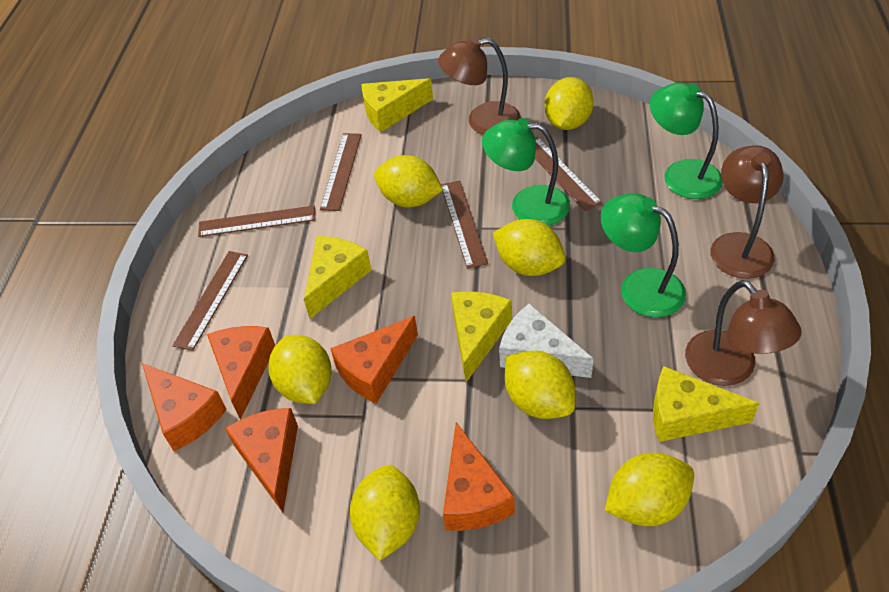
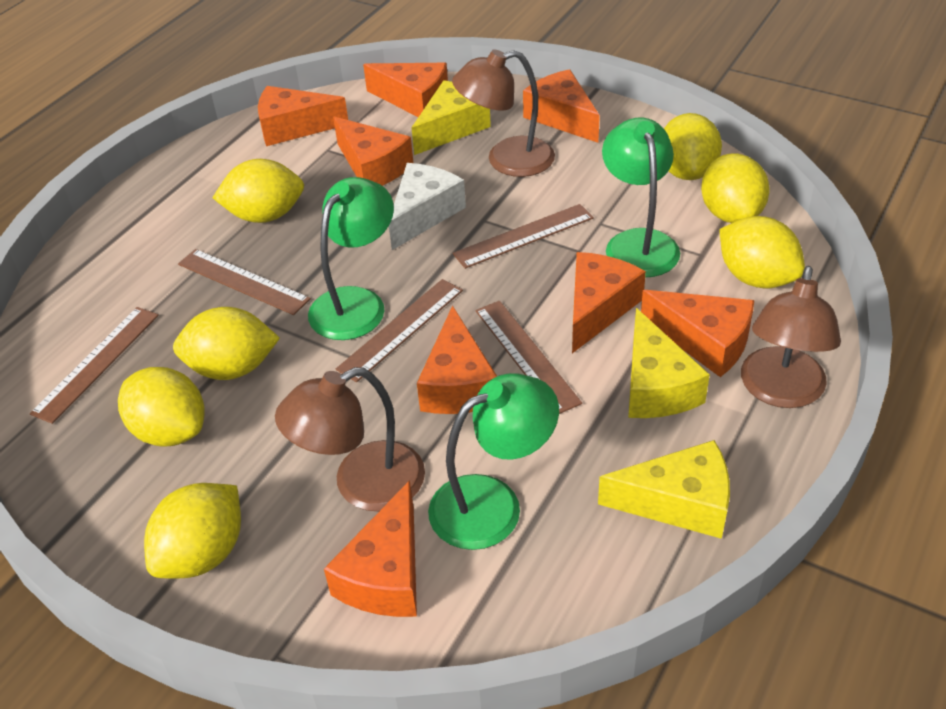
orange cheese: [142,363,227,451] [207,326,275,420] [225,408,298,512] [330,316,418,404] [443,422,515,531] = 5 -> [258,86,348,146] [324,480,417,617] [333,117,413,186] [363,63,448,117] [417,305,497,414] [523,69,600,143] [572,252,646,353] [641,290,754,377] = 8
yellow cheese: [304,236,371,319] [361,78,433,132] [451,291,512,382] [653,366,760,442] = 4 -> [411,80,491,155] [598,440,730,539] [628,308,710,418] = 3

